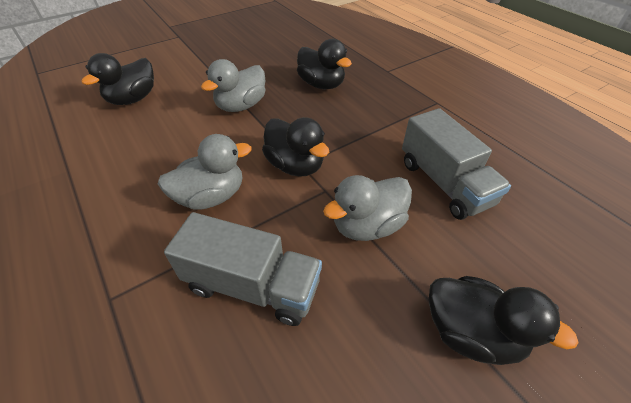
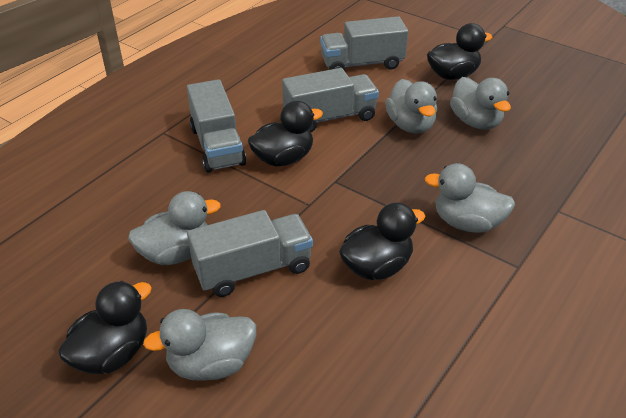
grey duck: [158,134,252,210] [201,59,266,112] [323,175,412,241] = 3 -> [128,191,221,265] [143,309,256,381] [385,79,437,133] [425,163,515,233] [450,77,511,130] = 5
grey truck: [164,212,322,326] [402,108,511,220] = 2 -> [187,79,246,173] [187,210,313,297] [282,68,379,132] [320,16,408,70] = 4

